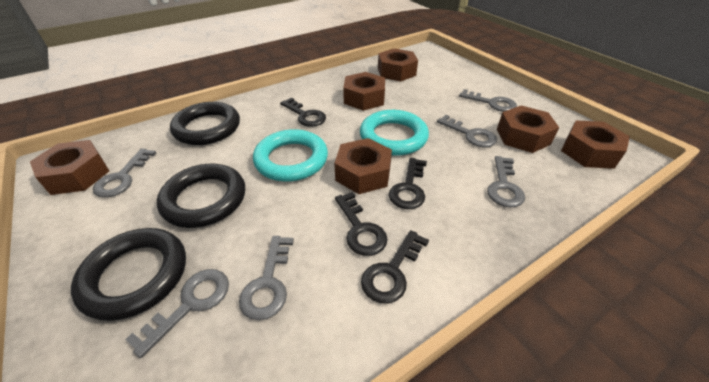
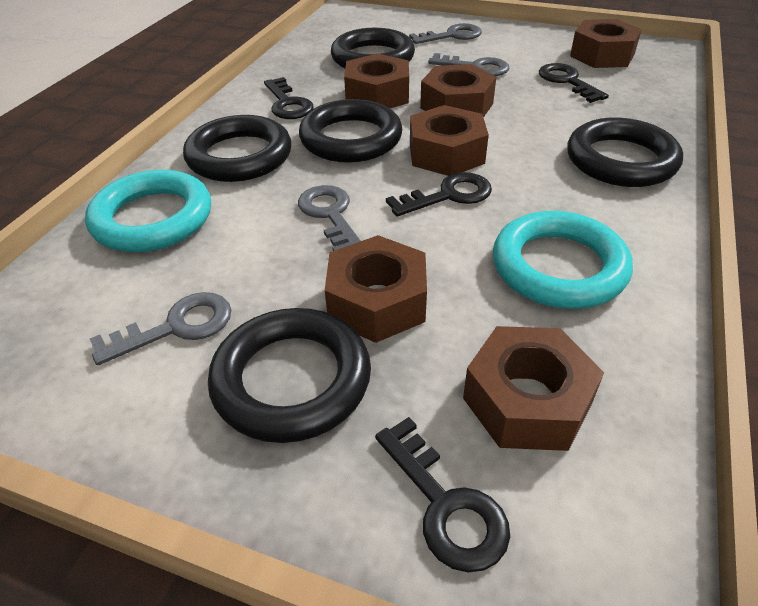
black ring: [71,228,186,321] [157,164,245,228] [170,102,240,145] = 3 -> [183,115,291,182] [208,308,371,443] [299,99,402,163] [331,28,415,69] [567,118,683,187] = 5
grey key: [93,148,156,198] [125,269,229,358] [239,236,294,320] [437,115,497,147] [459,89,517,112] [487,156,525,207] = 6 -> [90,292,231,365] [298,185,361,251] [409,23,482,44] [428,53,510,76] = 4

